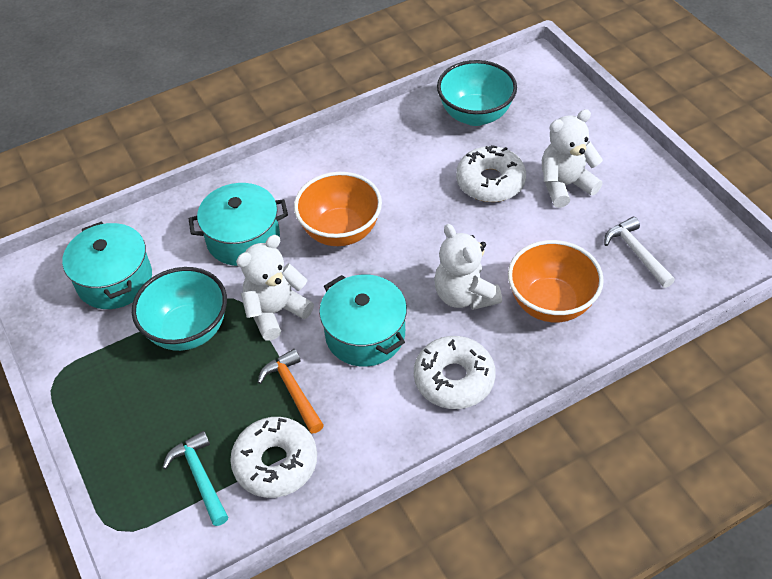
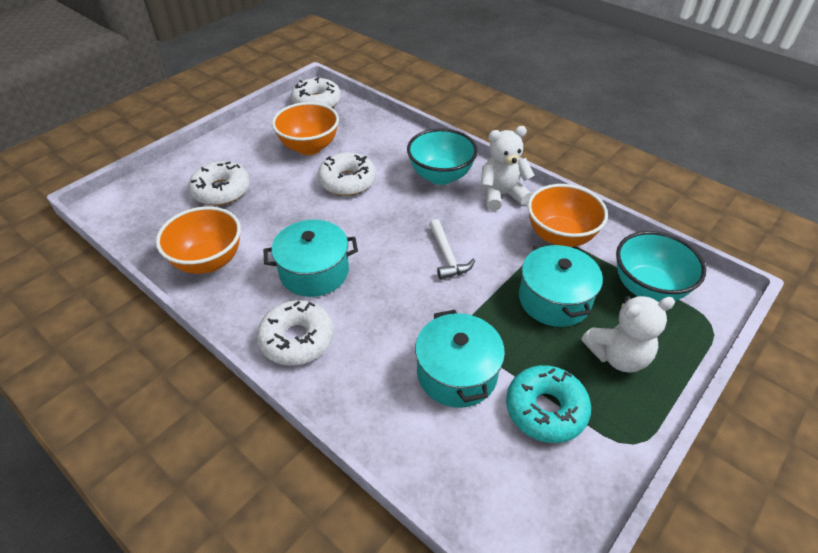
orange bowl: [294,172,382,246] [508,240,604,322] = 2 -> [156,207,241,274] [272,102,339,155] [528,184,608,247] = 3
orange hammer: [258,349,324,433] = 1 -> none = 0
turquoise donut: none = 0 -> [506,365,591,443] = 1
turquoise hammer: [162,431,228,526] = 1 -> none = 0
white donut: [230,417,317,498] [414,336,496,409] [456,145,526,202] = 3 -> [189,161,250,205] [257,300,334,366] [291,78,341,108] [318,152,376,196] = 4
white teddy bear: [236,235,314,341] [434,224,502,310] [542,109,603,208] = 3 -> [481,126,534,211] [581,296,675,373] = 2

